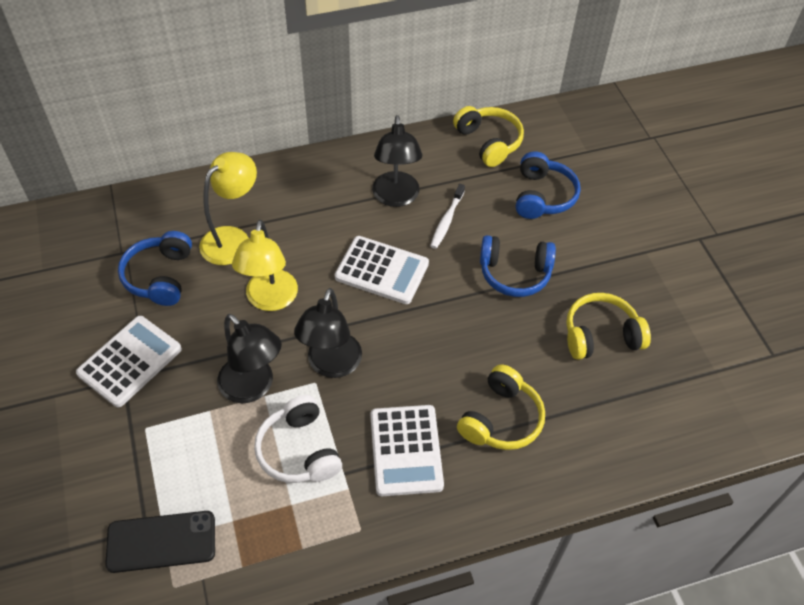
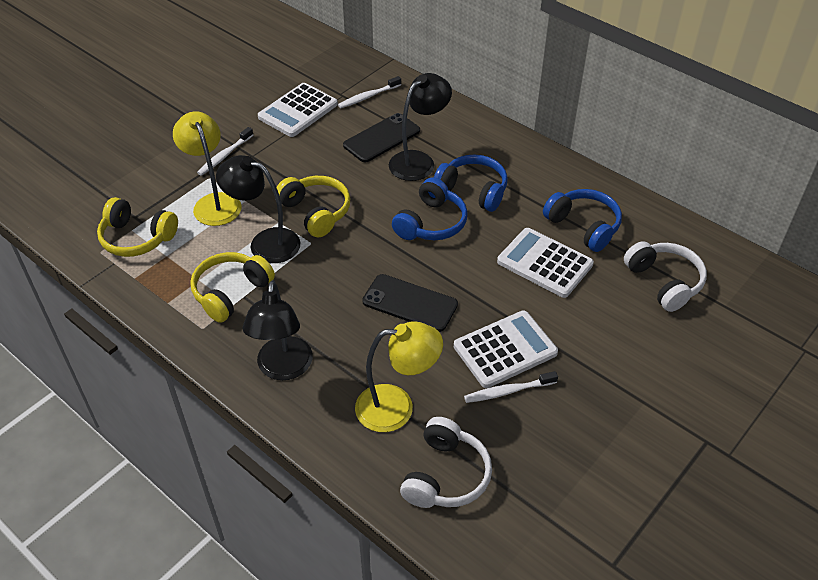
black phone: [105,511,215,573] = 1 -> [343,113,420,162] [362,274,458,332] = 2
white headphones: [254,395,342,483] = 1 -> [400,417,492,508] [624,241,707,312] = 2
white toothbrush: [430,184,465,249] = 1 -> [197,127,253,176] [338,76,401,108] [464,371,558,403] = 3

